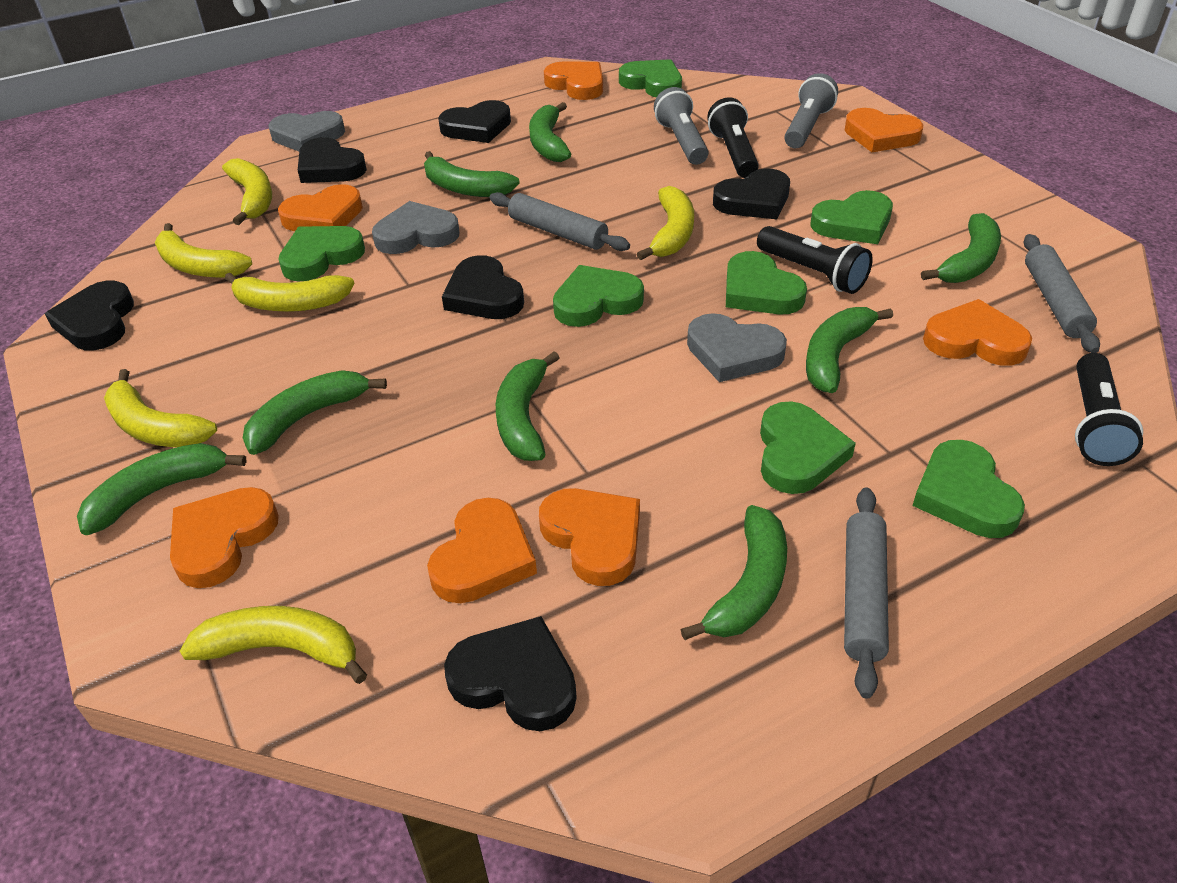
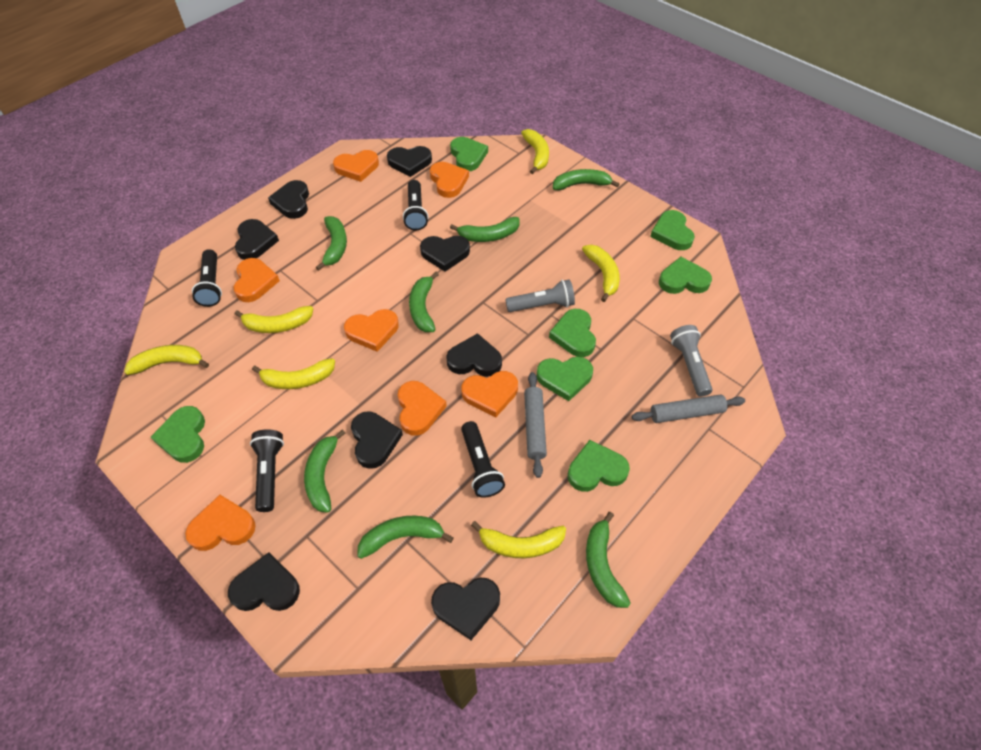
black flashlight: [707,97,759,178] [757,226,873,294] [1075,353,1143,466] = 3 -> [192,249,222,307] [250,429,284,512] [403,180,428,231] [461,421,505,498] = 4
black heart: [45,281,134,351] [298,137,367,183] [438,100,511,143] [442,255,524,319] [444,616,577,731] [713,168,790,219] = 6 -> [228,552,300,611] [235,219,279,260] [268,180,309,219] [351,411,403,469] [387,146,432,177] [420,236,470,271] [431,578,500,640] [446,333,502,377] = 8
green banana: [77,443,246,535] [243,370,387,455] [424,151,520,197] [496,351,559,461] [529,102,571,162] [681,505,787,640] [806,307,893,393] [921,213,1001,283] = 8 -> [304,430,346,513] [315,216,347,271] [357,516,454,559] [409,272,439,332] [450,217,520,242] [553,169,619,190] [586,512,631,608] = 7
grey heart: [269,111,345,151] [372,201,459,254] [687,313,787,382] = 3 -> none = 0
grey rolling pin: [489,192,630,251] [844,487,889,698] [1024,234,1100,353] = 3 -> [524,372,547,478] [632,394,745,423] = 2

